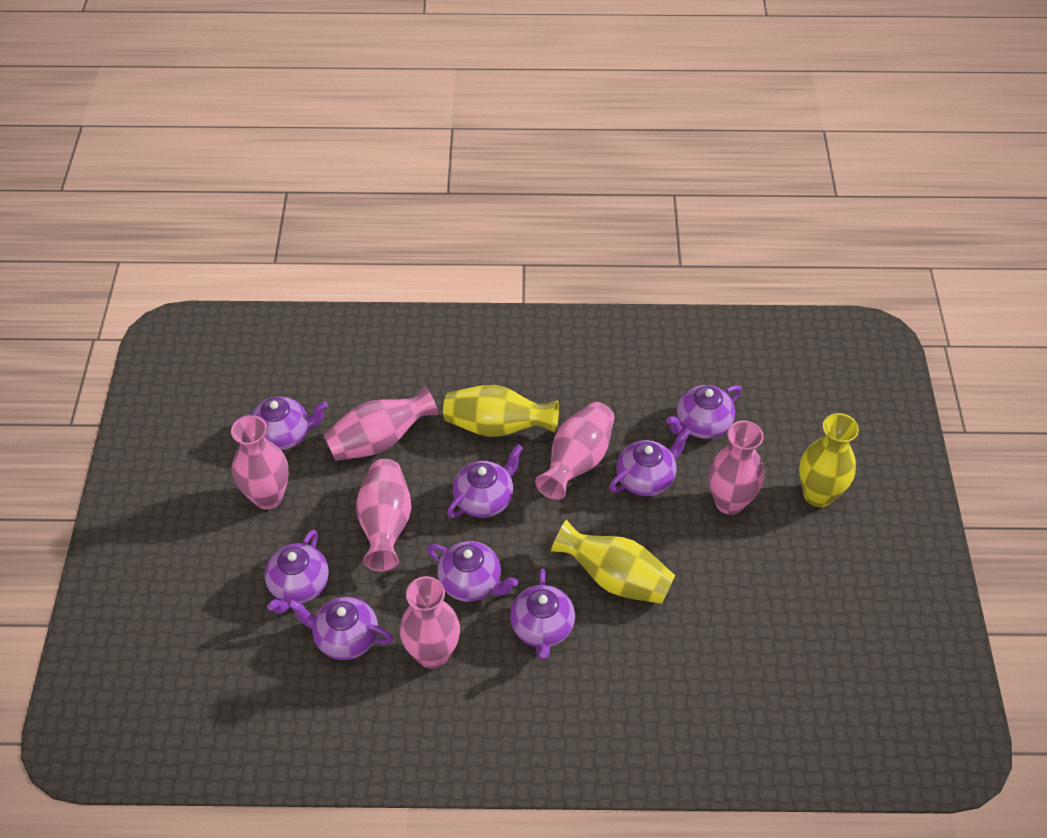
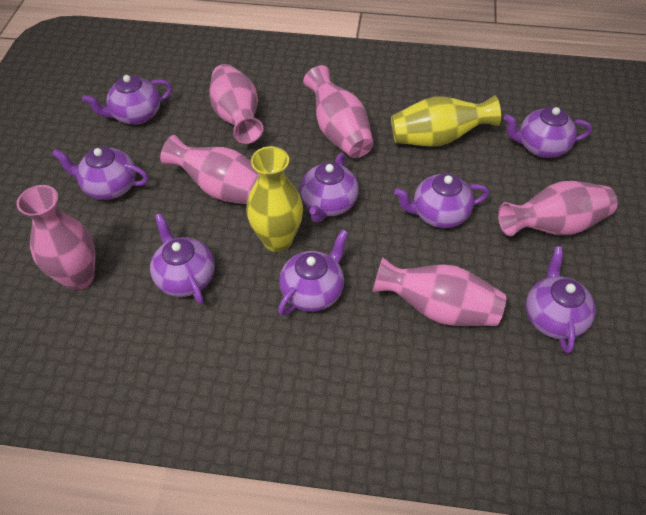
yellow vase: [443,385,559,437] [551,520,675,604] [799,413,859,507] = 3 -> [246,146,303,252] [391,95,501,147] = 2

